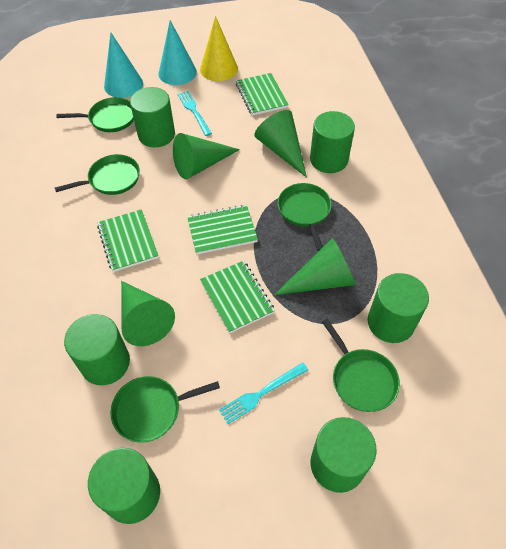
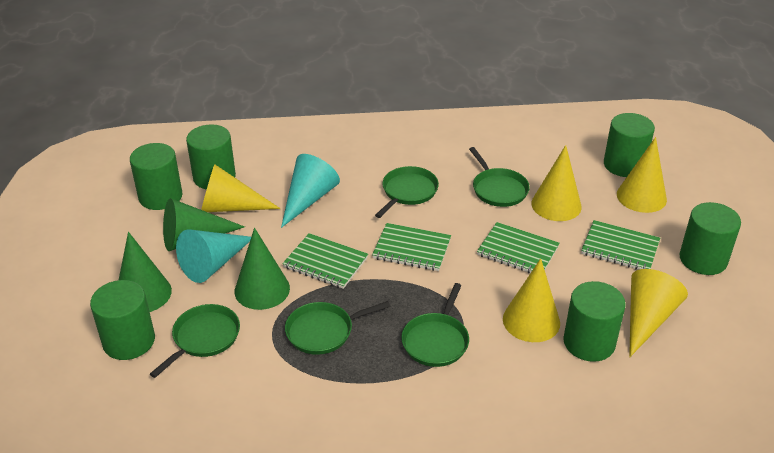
green cone: [121,281,175,346] [173,133,240,179] [254,110,307,178] [274,238,356,295] = 4 -> [119,232,172,312] [163,198,245,251] [235,228,290,310] = 3
turquoise fork: [177,91,212,136] [219,362,308,424] = 2 -> none = 0
yellow cone: [200,16,238,81] = 1 -> [201,164,280,212] [503,258,560,342] [531,145,582,221] [617,137,667,213] [629,269,688,357] = 5

